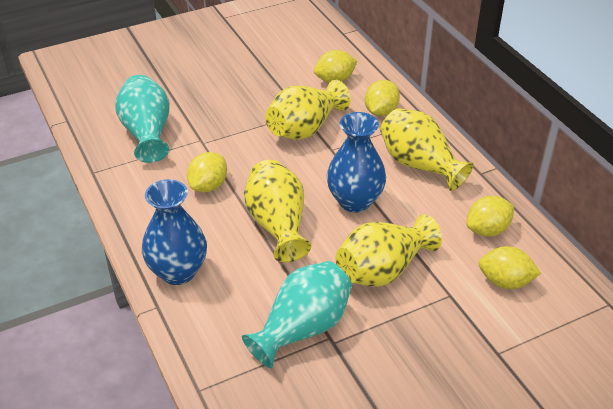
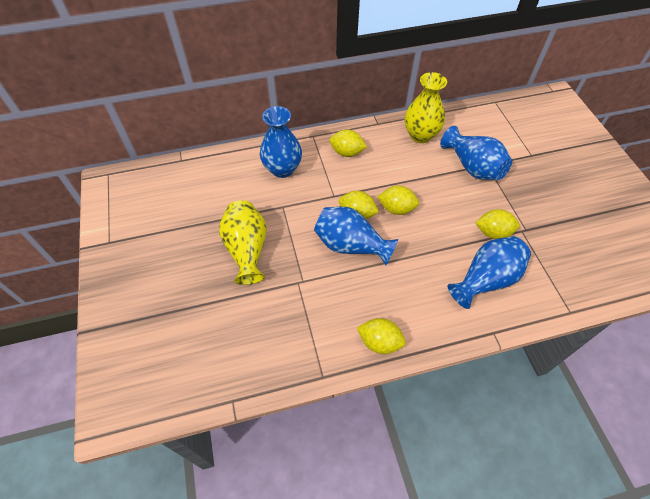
blue vase: [142,179,207,285] [327,112,386,213] = 2 -> [260,106,302,178] [314,207,398,265] [440,126,512,180] [447,236,531,309] = 4
turquoise vase: [115,75,170,163] [242,261,352,368] = 2 -> none = 0
yellow vase: [244,160,311,262] [265,80,351,140] [336,214,442,287] [380,108,474,191] = 4 -> [219,200,267,285] [405,72,447,143] = 2

